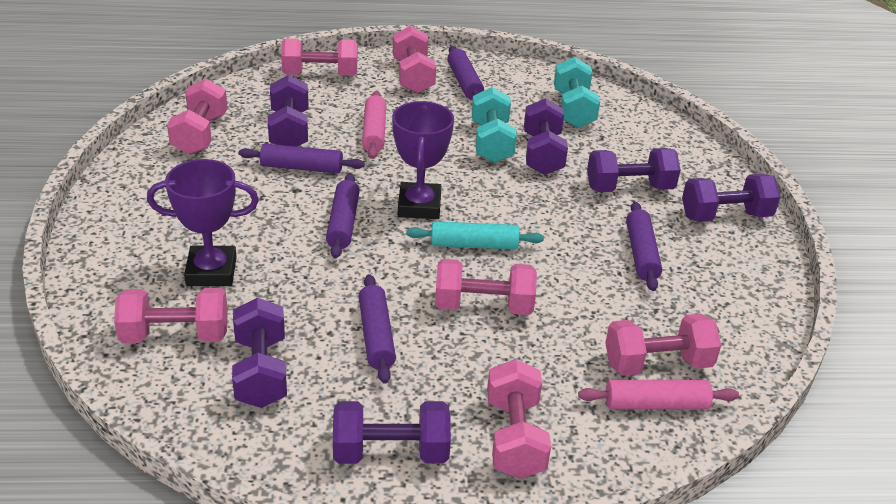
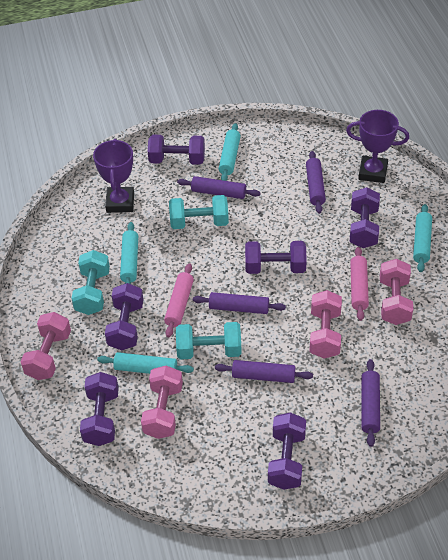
pink dumbbell: [114,288,228,343] [167,79,228,155] [281,38,357,76] [393,26,436,93] [435,259,537,315] [487,359,551,479] [605,314,721,376] = 7 -> [20,312,71,380] [141,365,183,439] [310,290,342,359] [380,259,413,325] = 4
turquoise dumbbell: [472,87,517,163] [554,57,600,128] = 2 -> [71,250,110,315] [169,195,229,229] [176,322,242,359] = 3
turquoise rolling pin: [406,221,544,250] = 1 -> [97,352,194,374] [120,222,138,284] [219,123,241,181] [413,204,432,272] = 4

